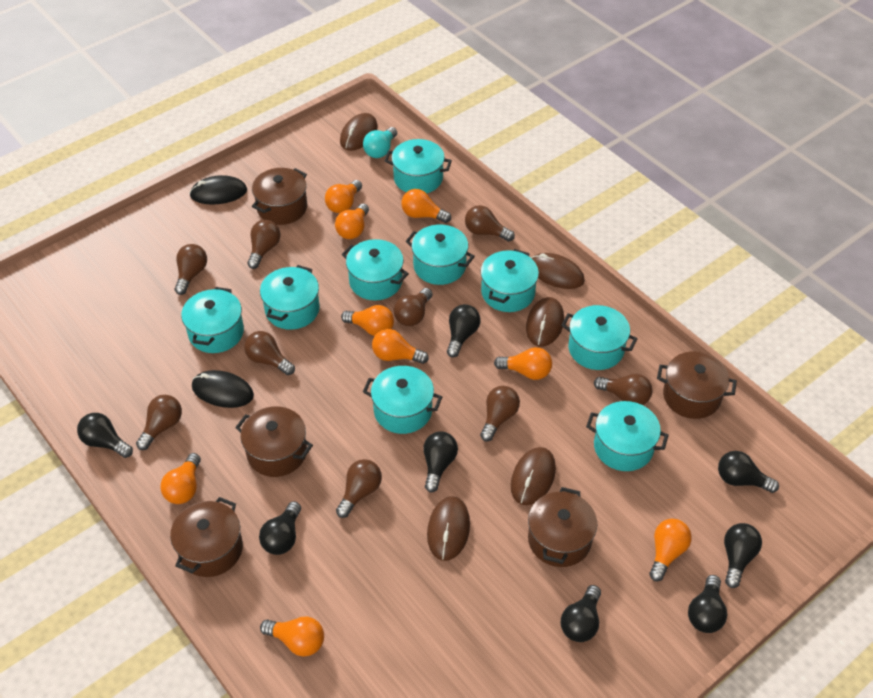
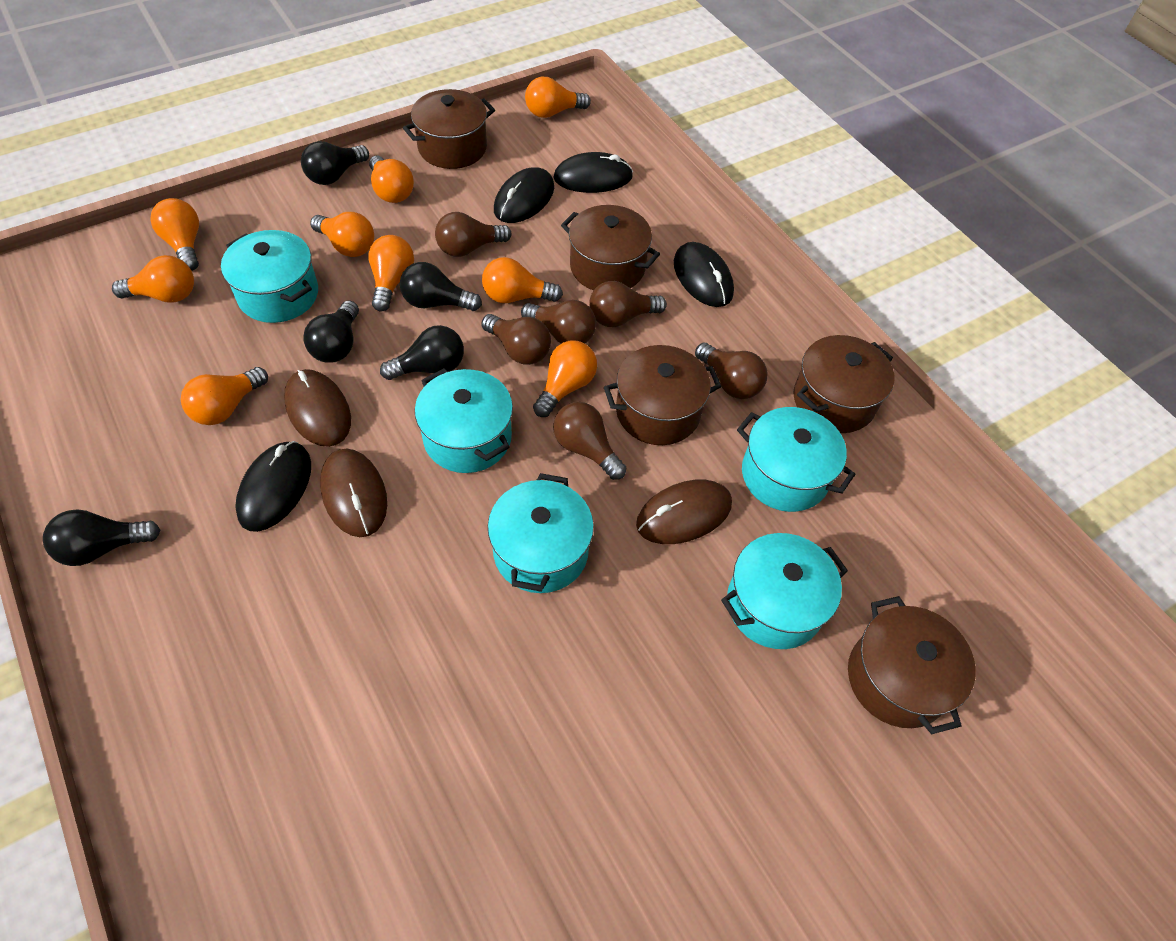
black light bulb: [77,413,133,458] [259,501,301,555] [423,432,458,493] [447,304,480,358] [561,585,601,642] [688,575,727,633] [718,451,779,493] [724,523,762,588] = 8 -> [43,509,160,566] [301,141,369,185] [303,301,359,363] [380,325,464,380] [400,262,482,311] = 5
black mouse: [189,175,247,205] [192,370,254,408] = 2 -> [235,441,311,532] [494,167,554,223] [553,152,633,193] [674,242,734,307] = 4
brown light bulb: [136,395,182,450] [175,244,207,295] [244,331,295,375] [247,220,280,269] [336,459,382,518] [394,288,433,326] [465,205,515,242] [480,386,520,442] [594,374,652,405] = 9 -> [435,212,511,257] [481,314,551,365] [521,300,596,343] [553,402,626,480] [589,281,667,327] [695,343,768,399] = 6
brown mouse: [340,113,378,151] [427,496,470,561] [511,447,556,505] [526,297,564,347] [531,253,585,289] = 5 -> [284,369,351,447] [320,448,387,537] [636,480,732,544] = 3
turquoise light bulb: [363,127,397,158] = 1 -> none = 0
turquoise pot: [181,287,244,353] [260,265,320,330] [342,239,409,300] [363,366,442,434] [385,139,452,193] [406,225,475,285] [480,249,539,312] [561,305,637,370] [586,401,669,471] = 9 -> [221,230,318,323] [415,368,513,473] [488,473,594,593] [721,533,848,649] [737,407,856,512] = 5

